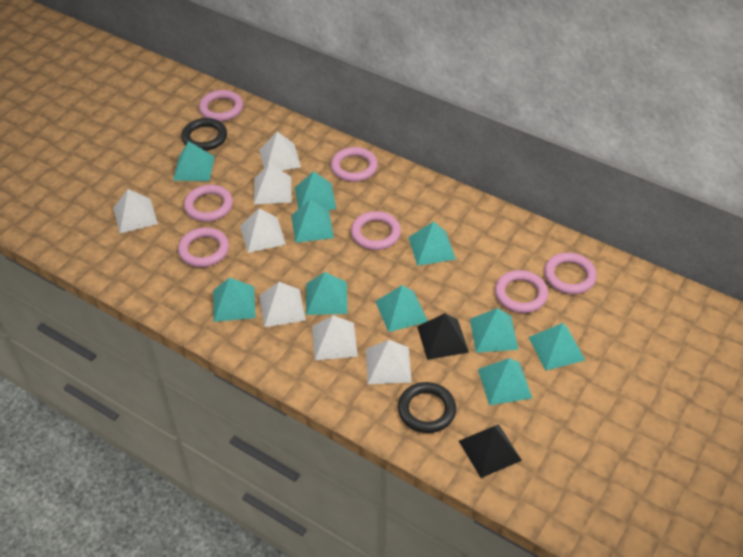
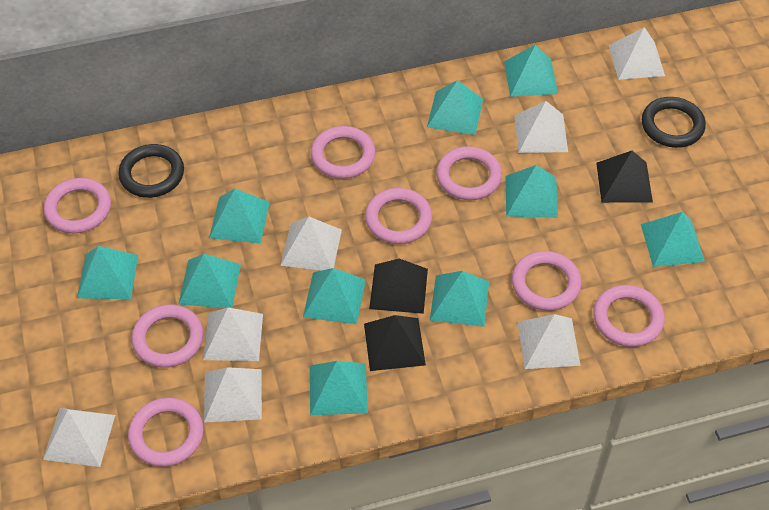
black pyramid: [417,313,469,360] [459,424,522,478] = 2 -> [364,315,426,371] [369,259,428,314] [596,151,653,203] = 3
pink ring: [178,228,229,267] [184,185,233,222] [199,90,243,121] [331,147,378,182] [351,211,401,250] [495,270,548,313] [544,253,597,294] = 7 -> [44,178,111,234] [128,398,204,467] [132,304,204,368] [311,126,375,179] [365,188,432,244] [436,146,502,200] [512,251,581,311] [593,285,665,347] = 8

